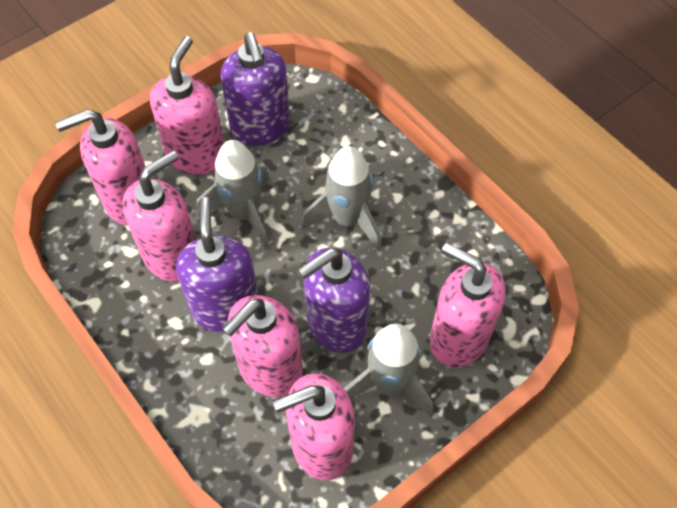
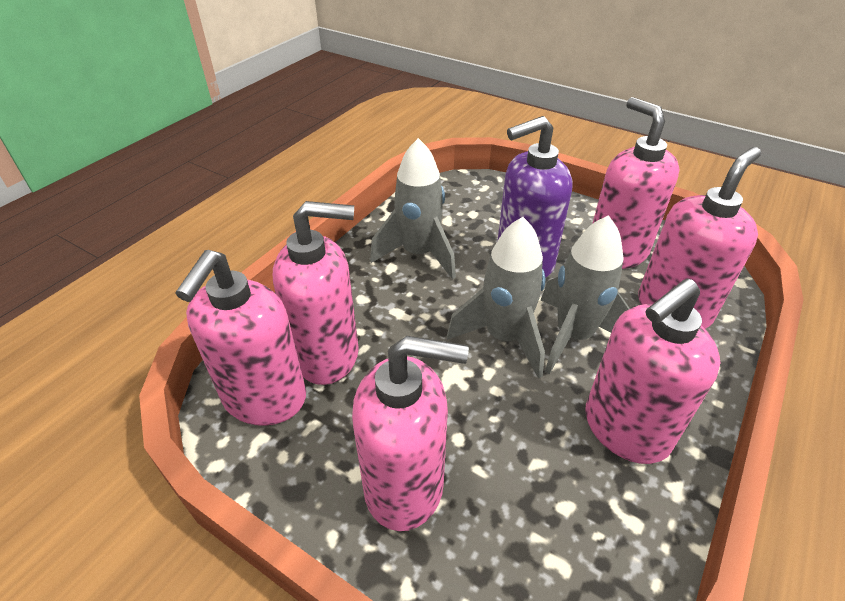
purple soap dispenser: [176,197,258,332] [220,33,290,146] [298,248,370,353] = 3 -> [497,116,573,278] = 1

